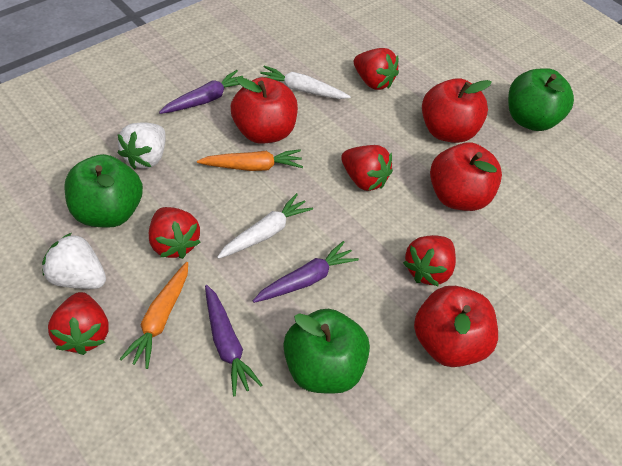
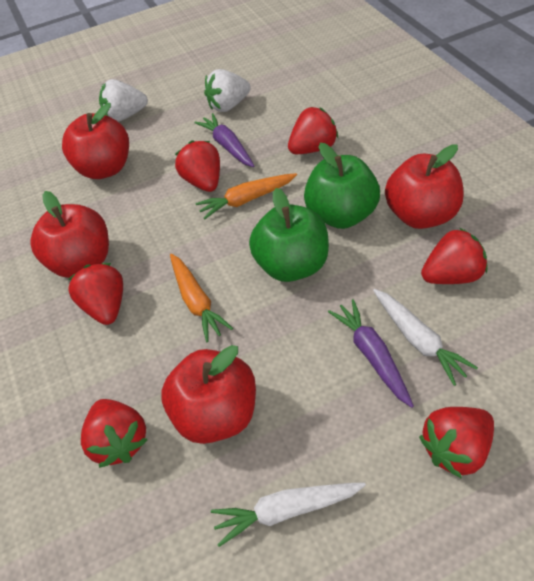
green apple: [64,154,143,228] [283,309,370,394] [508,68,574,131] = 3 -> [249,188,329,282] [304,143,380,229] = 2
purple carrot: [159,70,243,114] [205,285,262,396] [253,241,359,303] = 3 -> [194,113,254,167] [328,299,414,408] = 2
red strawberry: [48,292,109,355] [149,207,200,259] [341,145,393,191] [354,48,399,90] [403,235,456,287] = 5 -> [68,263,123,325] [81,399,148,468] [175,140,220,192] [288,107,338,154] [419,407,494,479] [421,228,487,284] = 6

